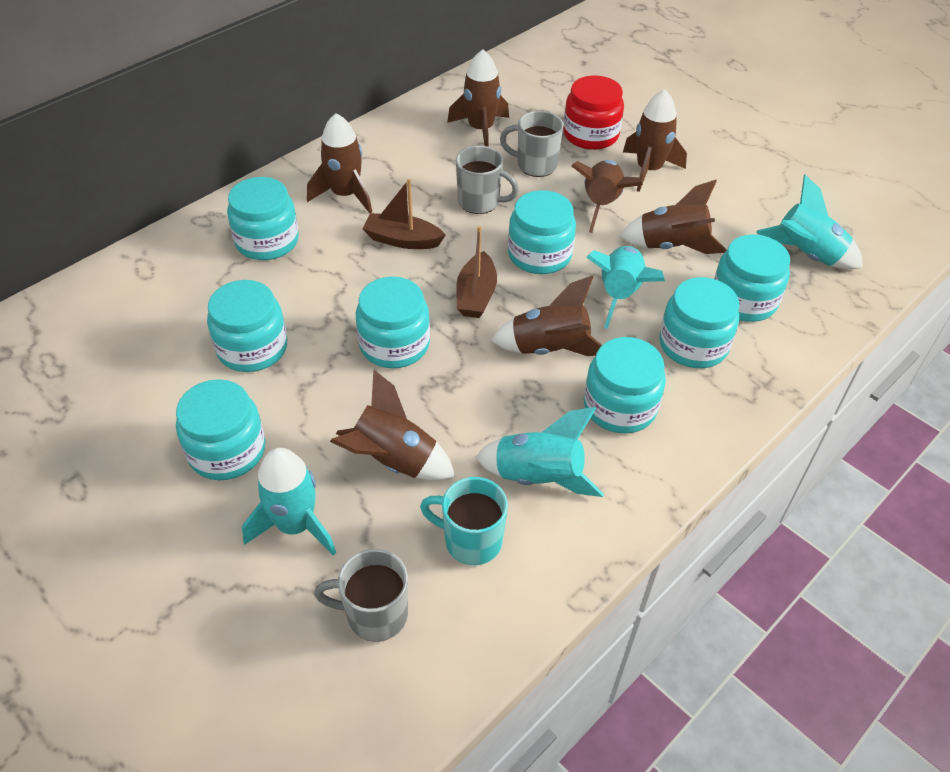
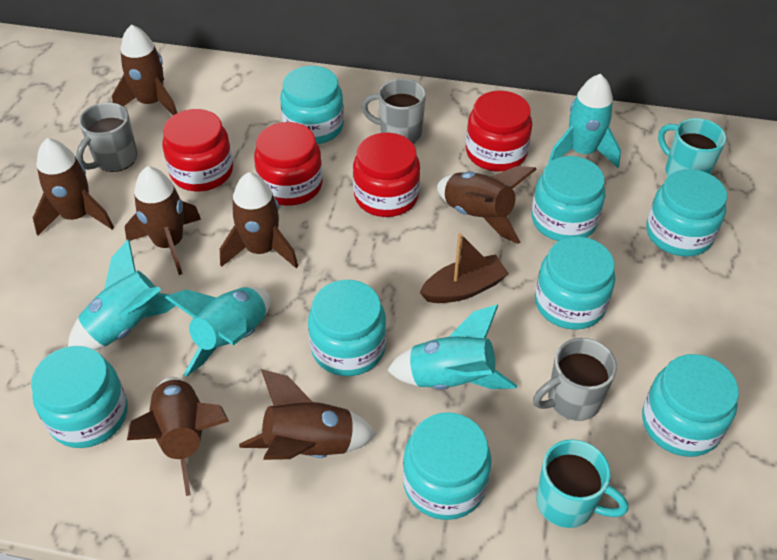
brown boat: [363,179,445,249] [456,226,497,318] = 2 -> [420,233,509,303] = 1
red jar: [563,76,624,150] = 1 -> [162,109,233,191] [254,122,323,206] [353,133,420,217] [466,91,532,171] = 4
turquoise mug: [420,477,508,565] = 1 -> [536,439,629,528] [658,118,726,176] = 2

